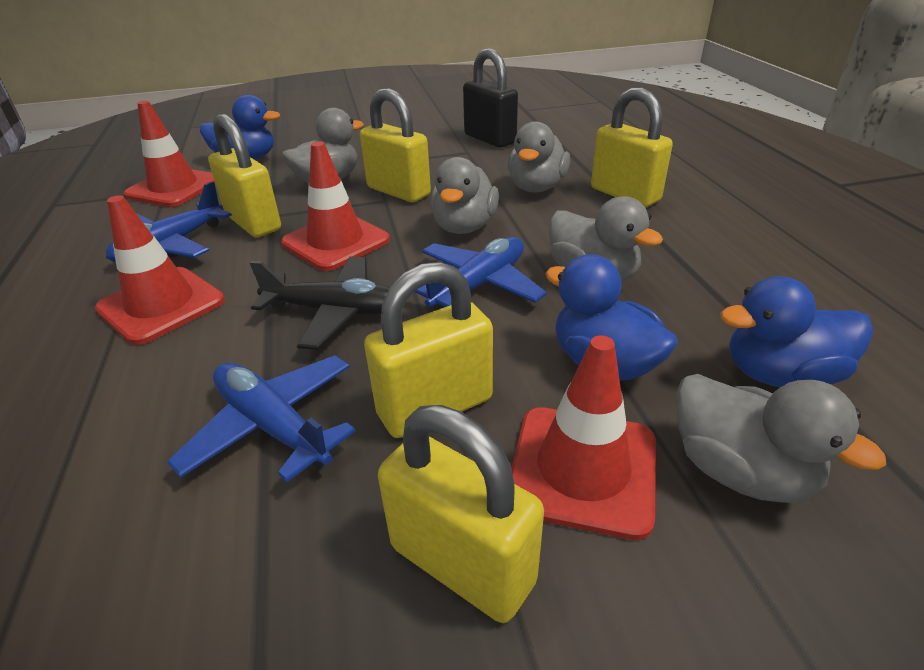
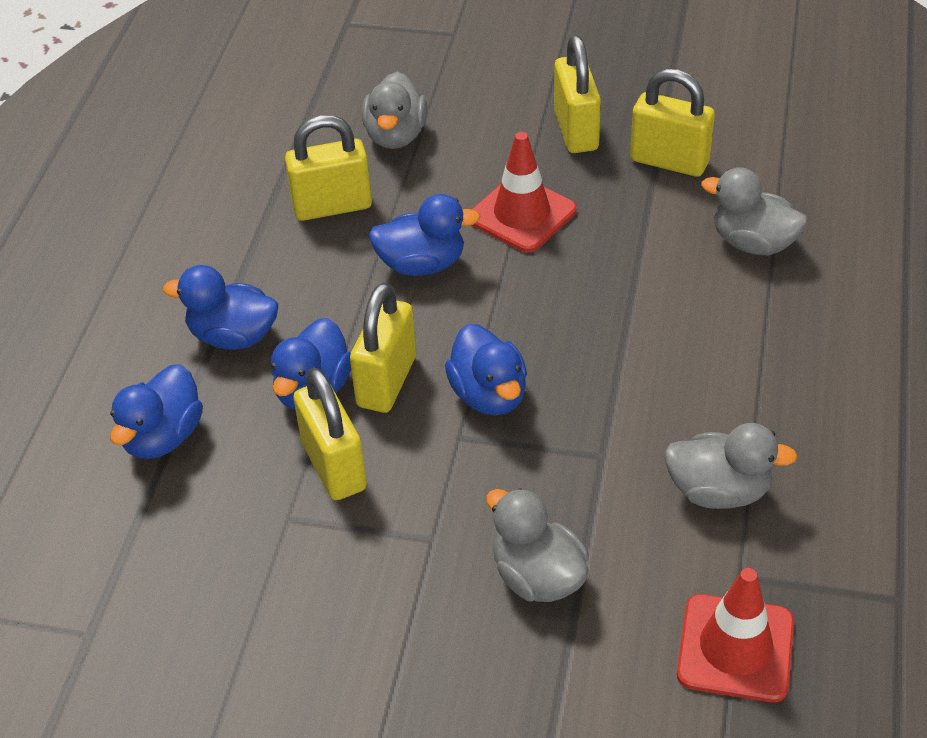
black padlock: [463,48,518,148] = 1 -> none = 0
black plane: [250,257,390,350] = 1 -> none = 0
blue duck: [200,95,280,160] [545,255,678,381] [720,276,873,387] = 3 -> [110,364,203,459] [163,265,278,350] [271,318,351,410] [368,194,481,276] [445,324,527,416] = 5
blue plane: [106,181,232,262] [167,355,356,482] [415,237,547,311] = 3 -> none = 0
grey duck: [282,108,364,183] [430,157,499,234] [508,121,570,193] [549,196,663,282] [676,374,886,503] = 5 -> [362,72,427,149] [486,488,589,602] [664,423,798,509] [701,167,808,255] = 4
red traffic cone: [95,195,225,345] [124,101,216,207] [281,141,390,271] [511,335,656,540] = 4 -> [472,132,577,253] [677,568,794,702] = 2

